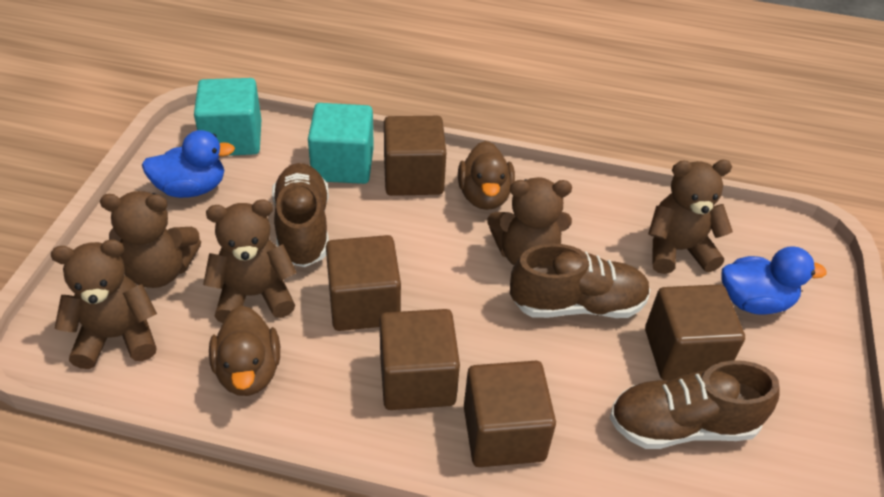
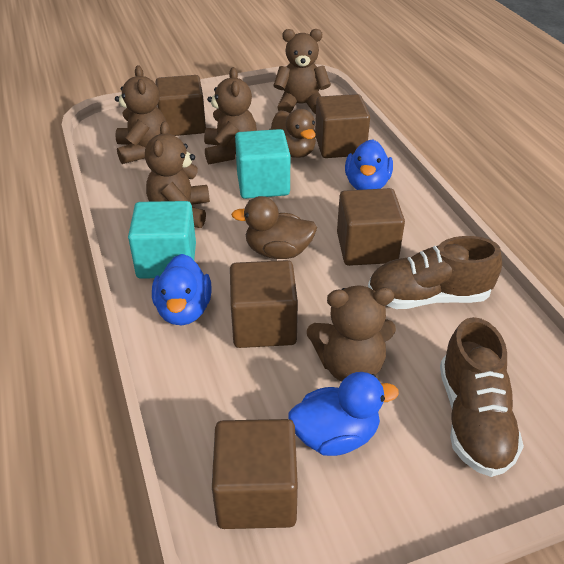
blue duck: [142,130,235,198] [721,246,827,315] = 2 -> [152,254,212,326] [288,372,399,456] [345,139,393,190] = 3
brown shoe: [272,163,329,267] [510,243,650,318] [610,360,780,449] = 3 -> [368,236,502,309] [440,317,524,477] = 2

